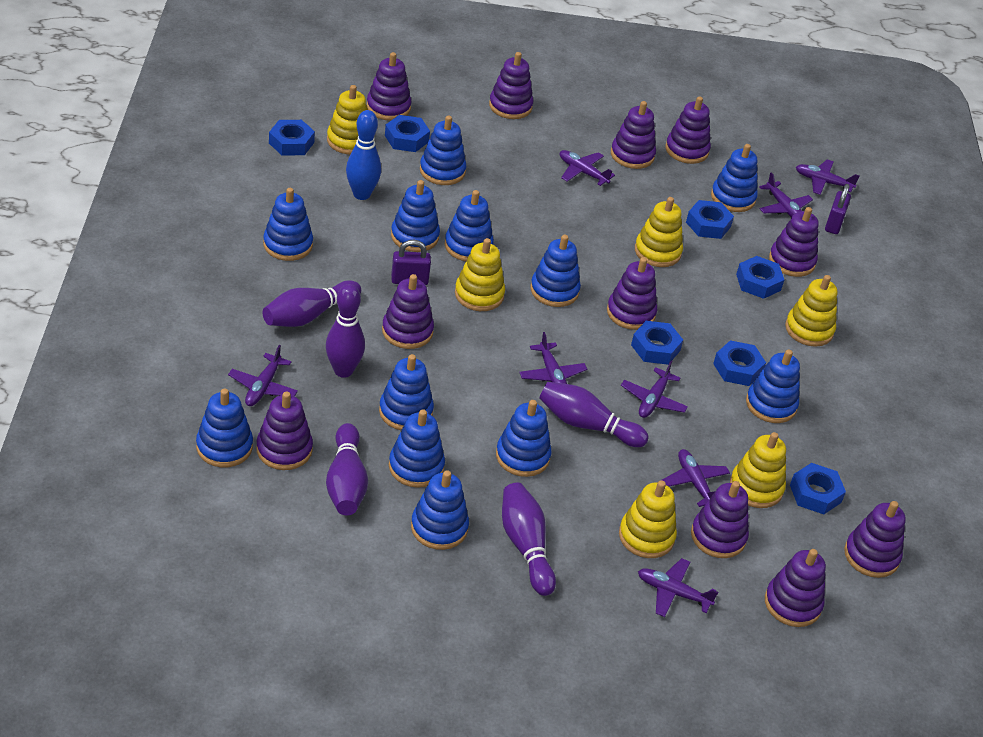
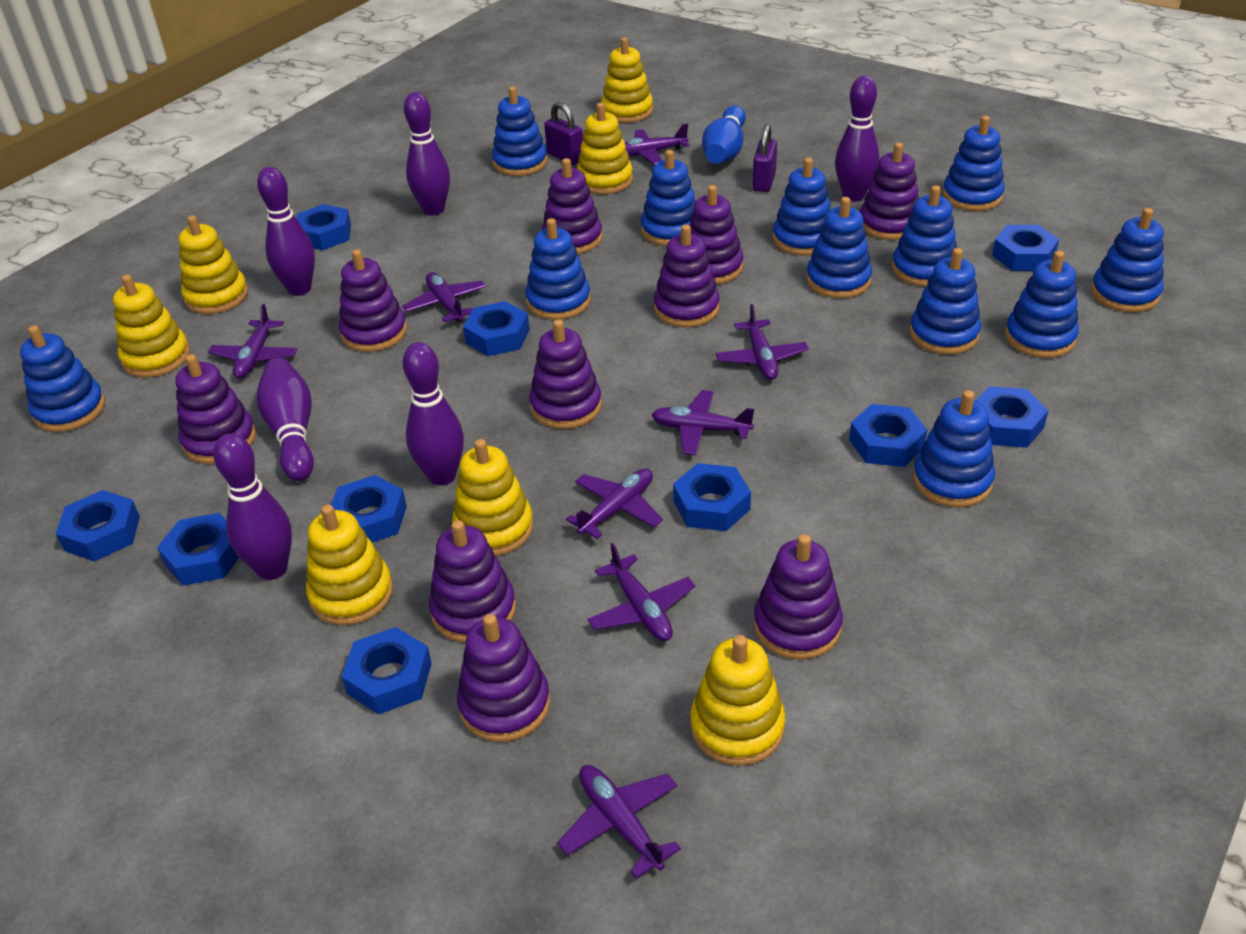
blue nut: [269,120,315,156] [385,115,430,152] [631,321,683,365] [686,200,734,239] [713,340,766,386] [736,256,784,299] [790,463,846,514] = 7 -> [56,490,140,562] [157,513,239,586] [296,204,351,250] [331,475,407,542] [342,627,432,714] [463,301,530,356] [673,463,751,531] [849,404,927,467] [976,386,1048,448] [992,225,1059,271] = 10
purple bowling pin: [263,280,361,327] [326,284,365,378] [326,423,368,516] [502,483,556,596] [539,382,649,447] = 5 -> [213,433,292,580] [257,167,315,296] [257,358,314,481] [403,342,464,486] [404,92,450,215] [835,76,879,202] = 6
purple stacking toy: [256,392,313,470] [367,52,412,121] [382,274,434,349] [489,52,533,119] [607,257,657,330] [611,101,656,169] [666,96,711,164] [691,481,749,558] [765,549,826,627] [769,207,819,277] [844,501,906,578] = 11 -> [176,354,256,464] [339,249,407,352] [429,520,516,643] [457,614,550,742] [529,319,602,429] [542,158,602,254] [654,225,719,327] [689,185,743,284] [754,534,843,660] [860,143,919,240] = 10
yellow stacking toy: [327,85,368,154] [455,238,505,311] [619,480,677,558] [635,197,683,267] [730,432,786,508] [785,275,837,347] = 6 -> [113,274,190,378] [179,215,248,314] [306,504,393,625] [452,439,533,556] [577,103,633,194] [601,37,653,123] [690,635,786,766] = 7

